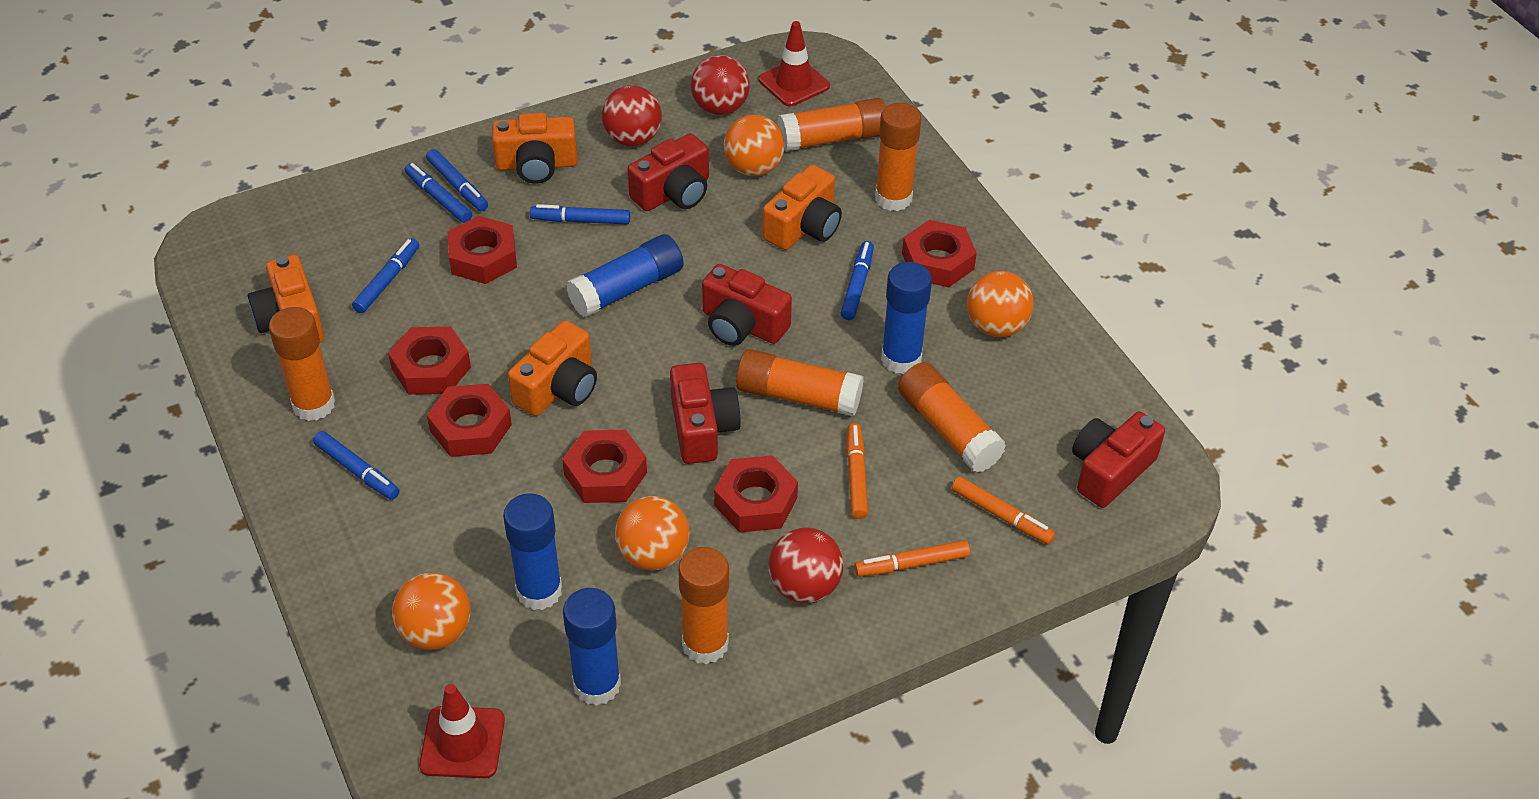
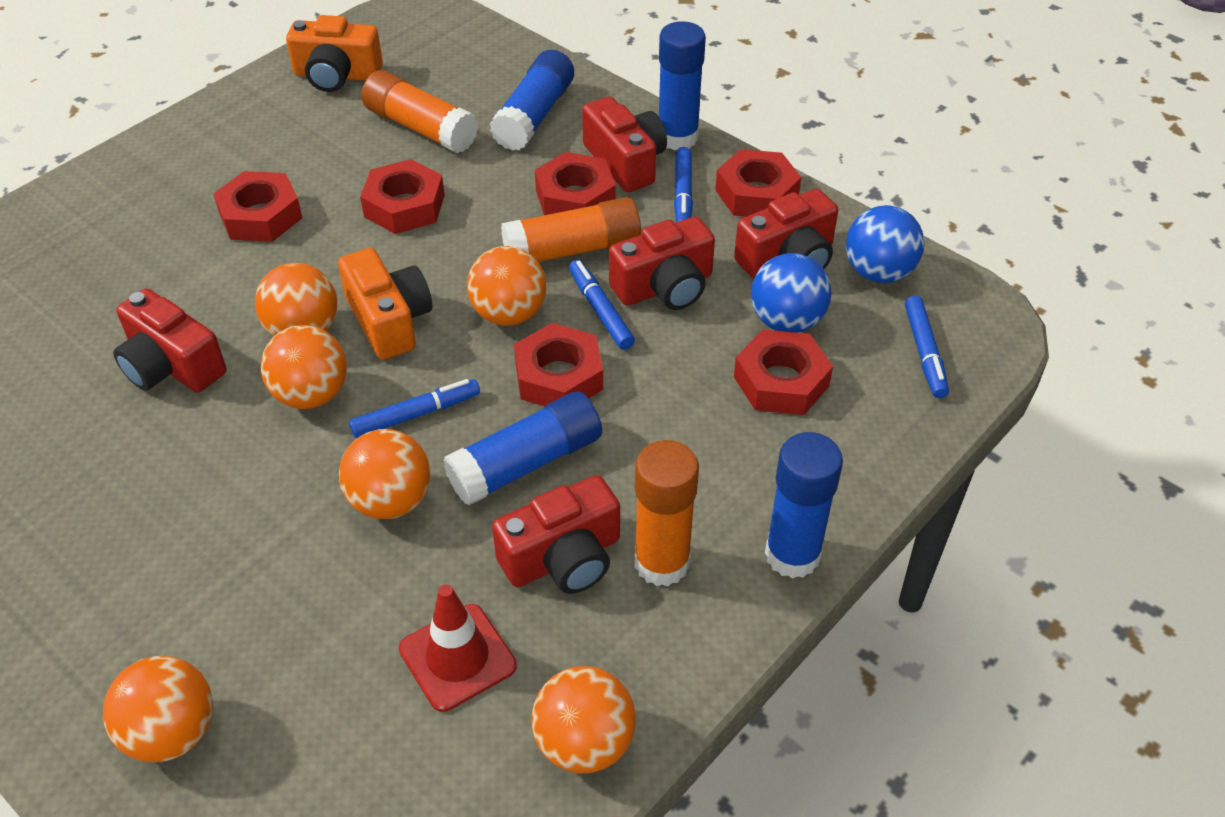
blue ball: none = 0 -> [751,253,832,333] [846,205,925,283] = 2
blue marker: [313,431,399,500] [352,238,419,313] [405,163,472,223] [426,149,488,211] [530,204,630,225] [841,241,874,320] = 6 -> [349,379,480,438] [569,260,635,350] [674,147,693,222] [905,296,949,398] = 4
orange ball: [392,572,471,650] [615,496,690,570] [723,115,785,176] [967,271,1034,337] = 4 -> [103,656,213,762] [255,263,337,336] [261,325,347,409] [339,429,430,519] [467,246,546,326] [532,666,636,774] = 6
orange camera: [248,255,324,343] [492,113,577,184] [508,320,597,416] [763,165,842,250] = 4 -> [286,15,383,92] [338,248,432,360] = 2
orange glue stick: [269,307,335,421] [678,547,729,664] [736,349,864,416] [778,98,886,151] [875,103,921,211] [898,362,1006,473] = 6 -> [362,70,478,153] [501,197,641,262] [635,440,699,586] = 3
orange marker: [847,423,868,519] [854,540,970,577] [952,476,1056,544] = 3 -> none = 0
red ball: [602,85,662,146] [691,55,750,115] [768,527,843,603] = 3 -> none = 0
red camera: [627,133,709,211] [670,363,741,464] [702,264,792,346] [1072,411,1165,508] = 4 -> [113,288,226,392] [492,475,620,594] [582,97,667,192] [609,217,715,310] [734,189,838,278] = 5
red traffic cone: [419,684,505,778] [759,21,830,106] = 2 -> [399,584,517,712] = 1

